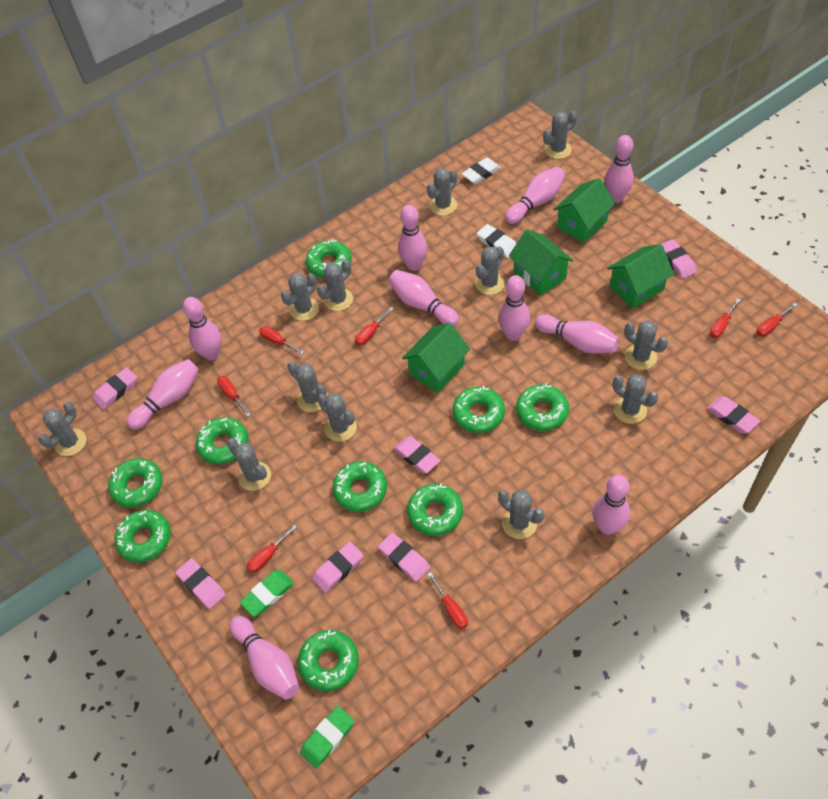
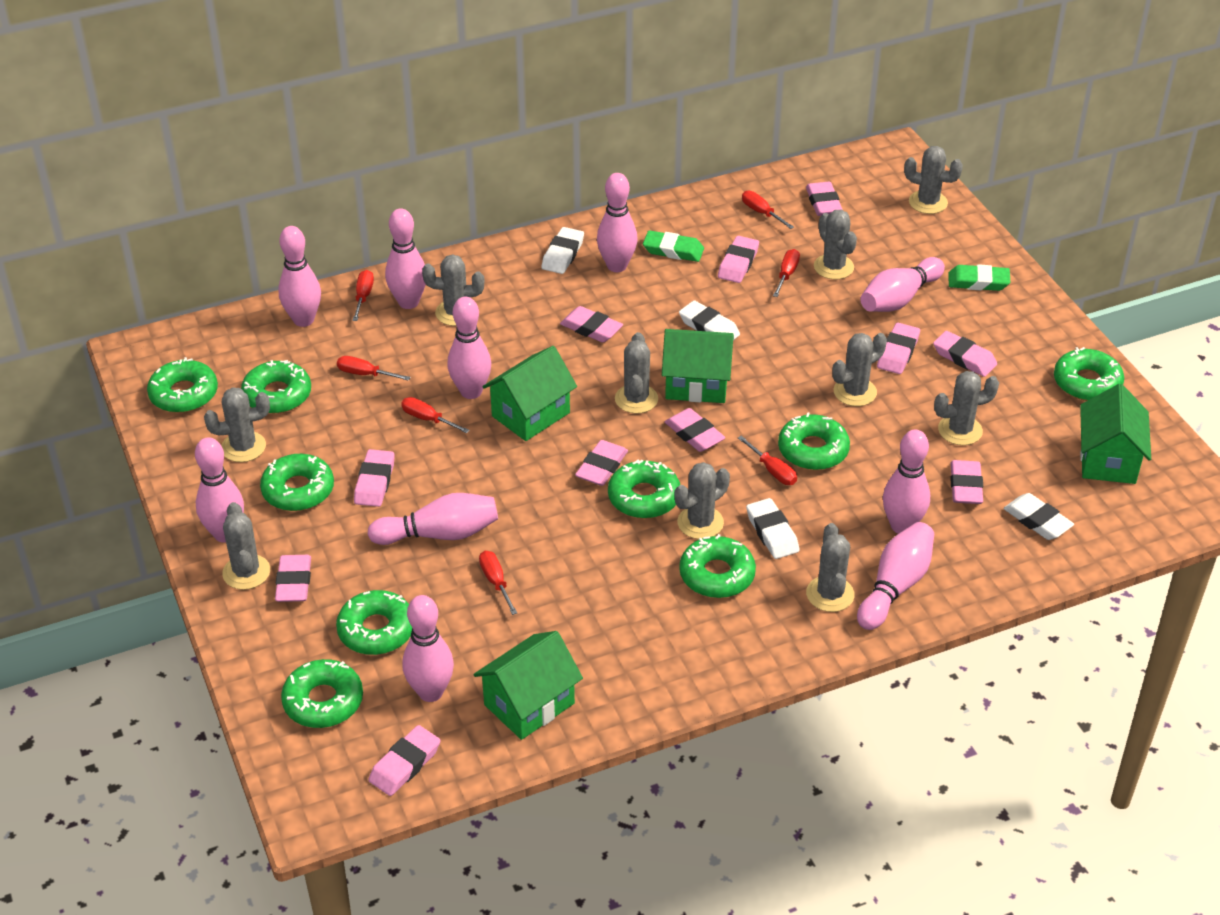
grey cactus: [38,402,86,456] [227,438,271,491] [281,273,319,321] [287,361,328,412] [317,259,353,311] [317,393,357,442] [427,168,457,215] [475,246,505,295] [498,490,544,539] [543,111,577,159] [613,374,658,424] [625,320,668,370] = 12 -> [204,387,270,462] [222,502,270,590] [422,254,484,326] [615,332,658,414] [674,462,730,539] [806,523,855,612] [814,210,857,279] [832,333,887,406] [904,146,963,214] [934,371,999,445] = 10
pink eraser: [93,367,137,409] [175,558,225,609] [312,542,363,593] [378,533,430,582] [393,436,441,473] [662,239,697,279] [707,396,760,433] = 7 -> [275,555,311,602] [354,449,395,507] [369,725,440,796] [560,306,623,343] [575,440,628,486] [665,408,725,452] [718,236,759,283] [806,182,843,216] [877,323,920,374] [933,331,997,377] [950,460,983,504] = 11
white eraser: [462,158,501,184] [477,224,516,258] = 2 -> [541,227,584,274] [679,300,740,339] [746,498,800,559] [1003,493,1074,540] = 4

